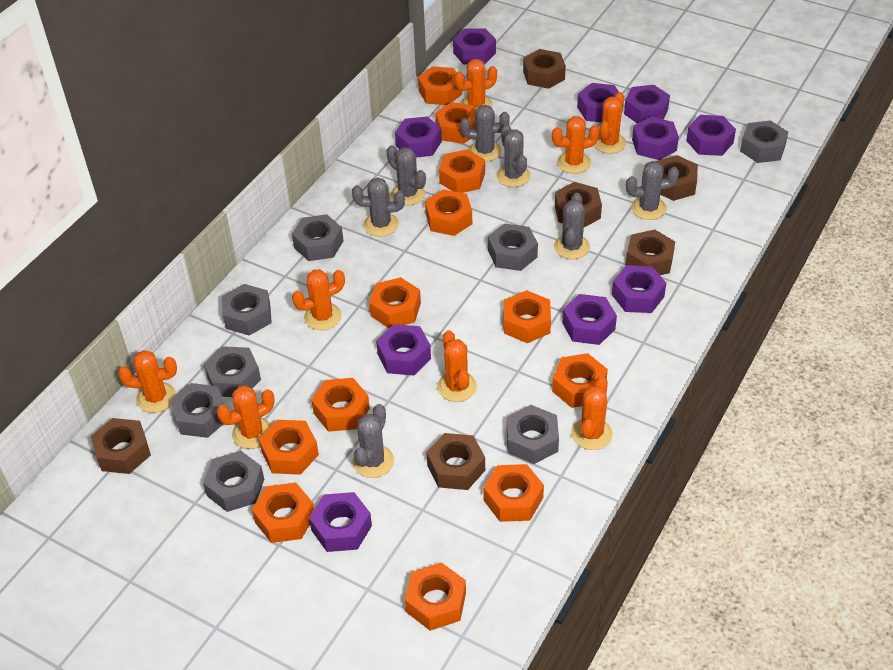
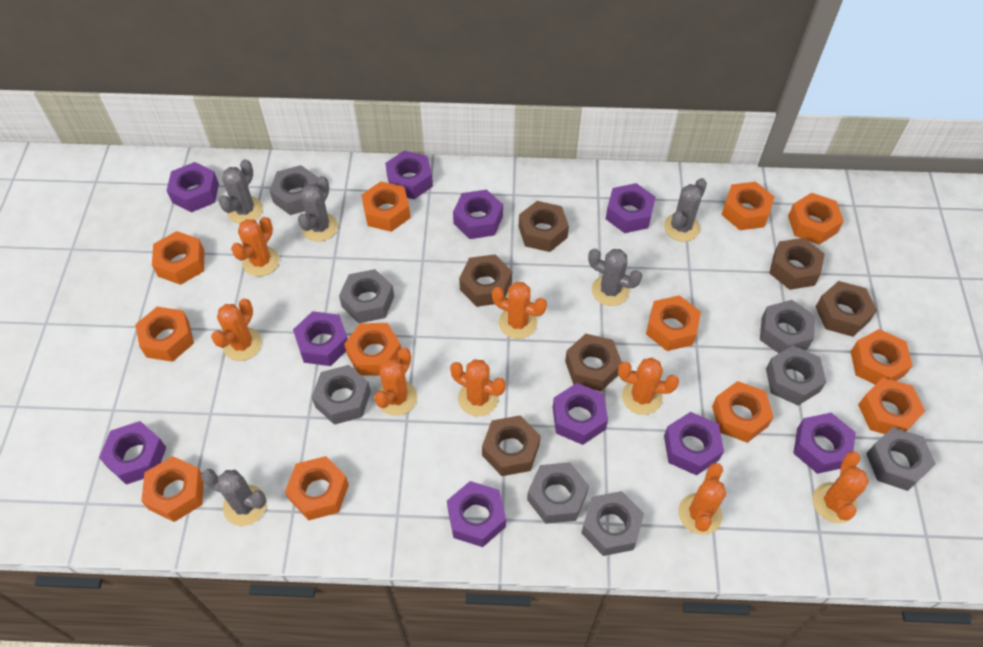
grey cactus: [352,177,405,236] [353,404,394,478] [387,145,426,206] [460,105,510,162] [497,124,530,187] [554,193,590,259] [626,161,679,220] = 7 -> [201,469,267,526] [219,159,263,224] [298,176,338,241] [588,248,642,306] [664,178,707,242] = 5

